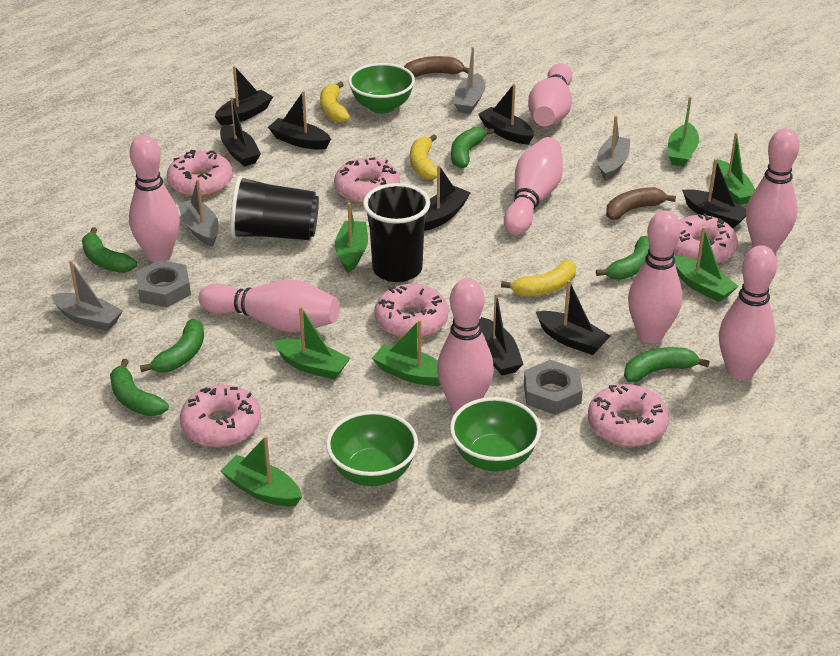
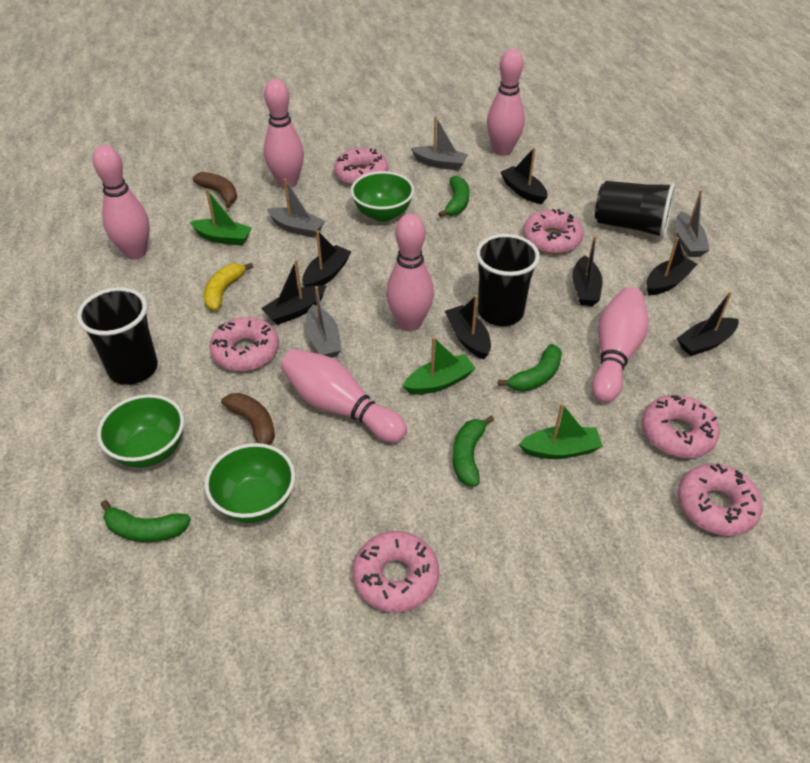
black boat: [215,66,273,126] [220,97,261,167] [268,91,331,150] [424,165,471,231] [478,84,534,145] [480,293,523,375] [536,280,610,355] [682,158,746,228] = 8 -> [261,260,326,325] [302,230,351,287] [445,295,491,359] [501,148,547,204] [572,236,602,306] [646,237,697,295] [677,292,738,356] = 7
black cup: [230,175,319,240] [363,183,430,282] = 2 -> [77,287,158,385] [476,234,540,326] [595,181,675,239] = 3
green banana: [82,227,137,273] [110,359,169,416] [140,319,204,373] [451,127,494,169] [596,236,650,280] [624,347,710,382] = 6 -> [101,500,191,542] [438,176,469,217] [452,416,494,486] [498,344,562,392] = 4
green boat: [220,435,302,507] [273,306,350,380] [335,203,368,273] [372,319,441,386] [668,96,699,167] [674,227,739,302] [713,133,755,205] = 7 -> [190,189,252,246] [403,337,476,395] [519,403,603,459] = 3
grey nut: [136,260,191,307] [524,360,583,415] = 2 -> none = 0
pink bowling pin: [129,135,180,262] [199,280,339,332] [437,278,494,413] [504,137,563,235] [528,63,572,126] [628,210,682,343] [719,245,777,380] [746,128,800,253] = 8 -> [93,145,150,260] [264,79,304,188] [281,349,407,443] [386,214,434,331] [487,49,525,156] [591,287,648,403] = 6
yellow banana: [320,81,350,123] [410,134,437,180] [501,260,576,296] = 3 -> [204,263,253,311] = 1

